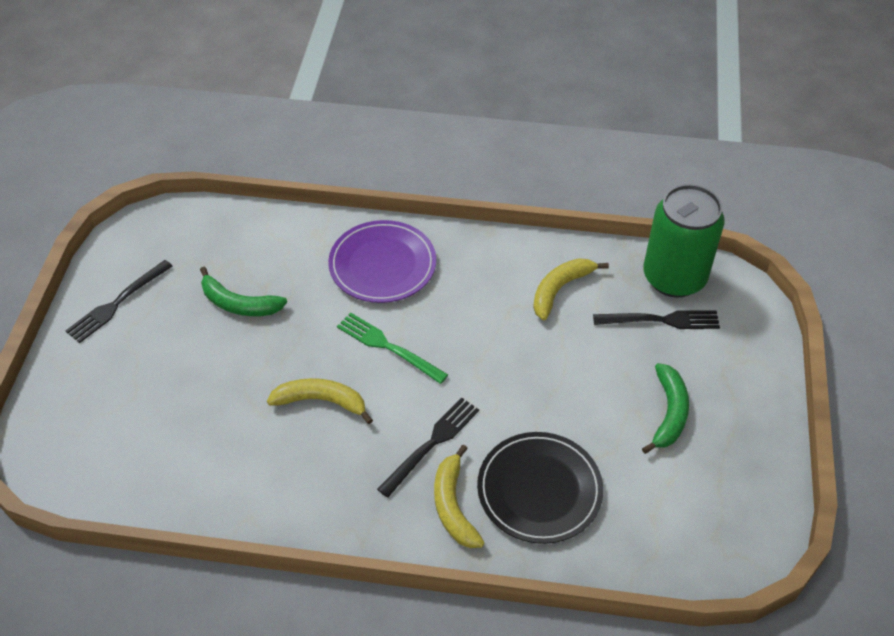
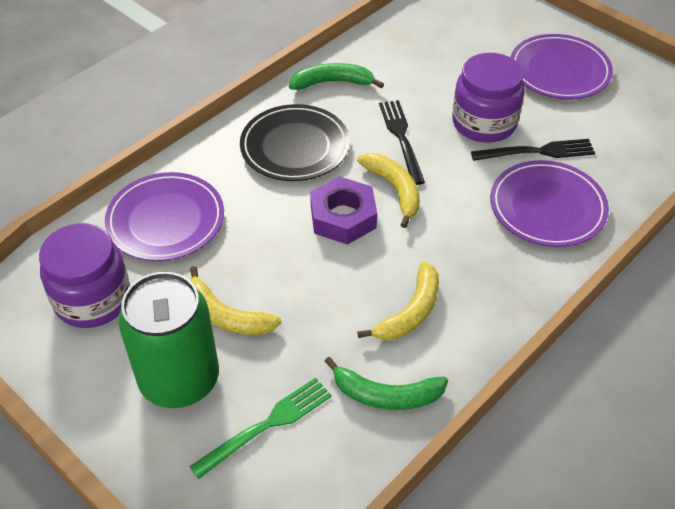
black fork: [66,260,173,343] [377,397,479,498] [593,310,720,329] = 3 -> [379,100,425,185] [471,139,595,161] = 2
purple jar: none = 0 -> [39,223,130,328] [452,53,524,143] = 2
purple nut: none = 0 -> [310,176,377,245] = 1
purple plate: [328,220,436,303] = 1 -> [105,172,224,261] [490,160,609,247] [510,34,613,99] = 3

